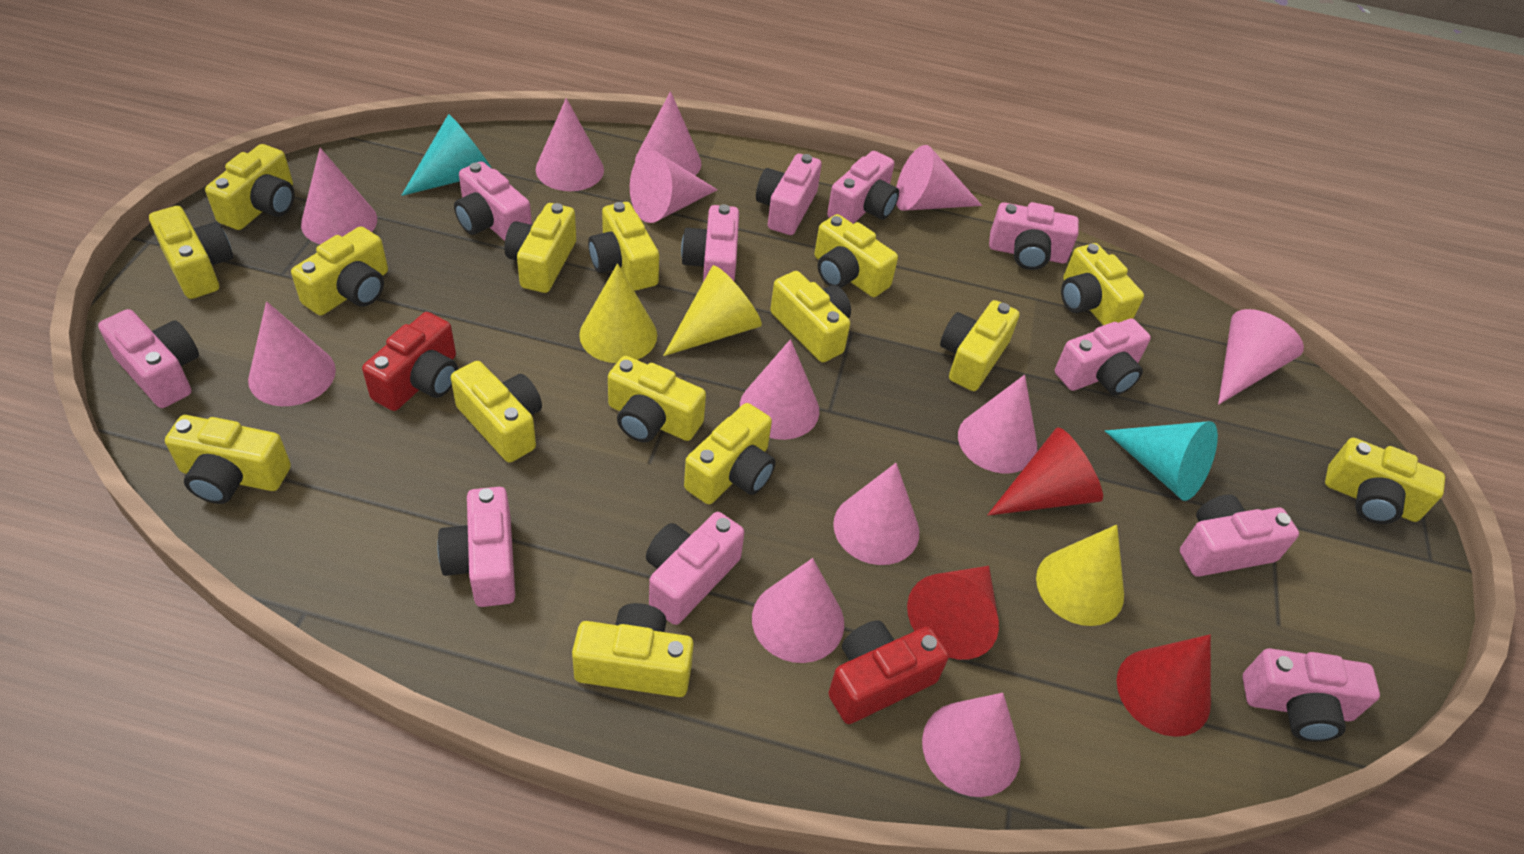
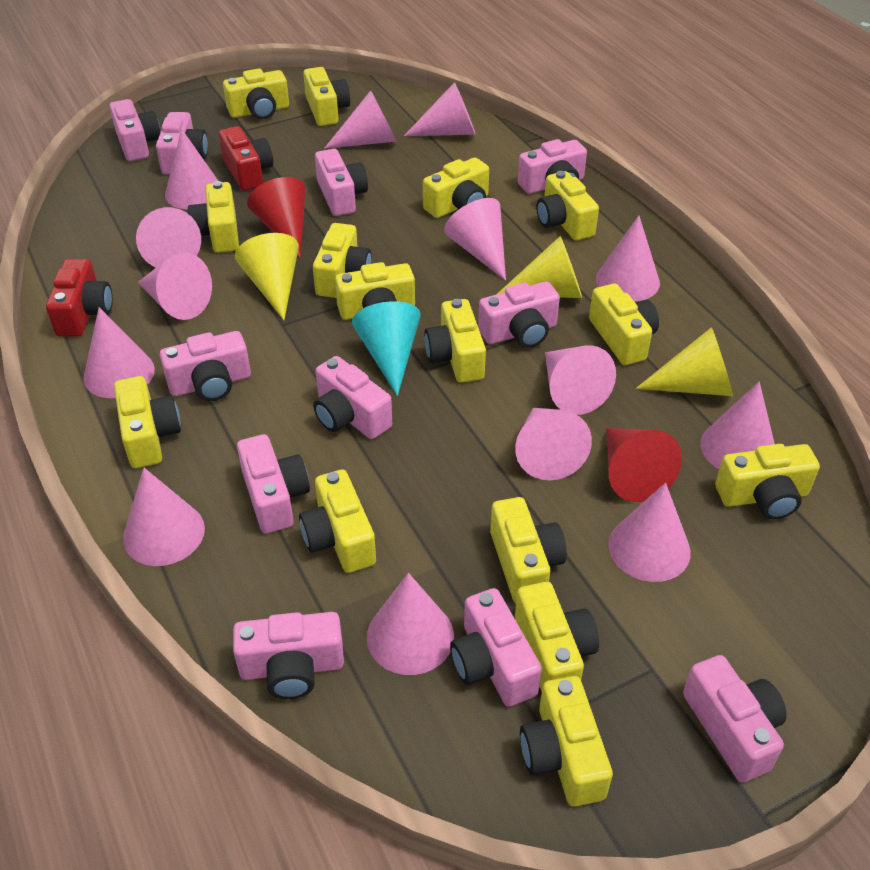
pink cone: [248,301,336,406] [301,148,377,244] [536,98,604,191] [630,150,718,223] [635,91,702,175] [740,339,819,440] [752,558,844,663] [833,463,919,565] [896,145,982,211] [922,693,1021,797] [958,375,1037,473] [1218,309,1304,405] = 12 -> [83,307,155,398] [123,468,205,566] [136,207,201,268] [138,252,212,320] [165,129,218,210] [324,90,397,149] [367,573,454,675] [404,82,476,136] [444,198,506,281] [515,408,592,480] [545,345,616,415] [596,216,660,301] [608,483,691,582] [700,382,775,469] = 14
red cone: [907,566,999,660] [988,427,1103,516] [1117,634,1211,737] = 3 -> [247,177,306,258] [606,428,682,502] = 2
turquoise cone: [402,114,492,196] [1105,421,1218,501] = 2 -> [352,301,421,396] = 1

